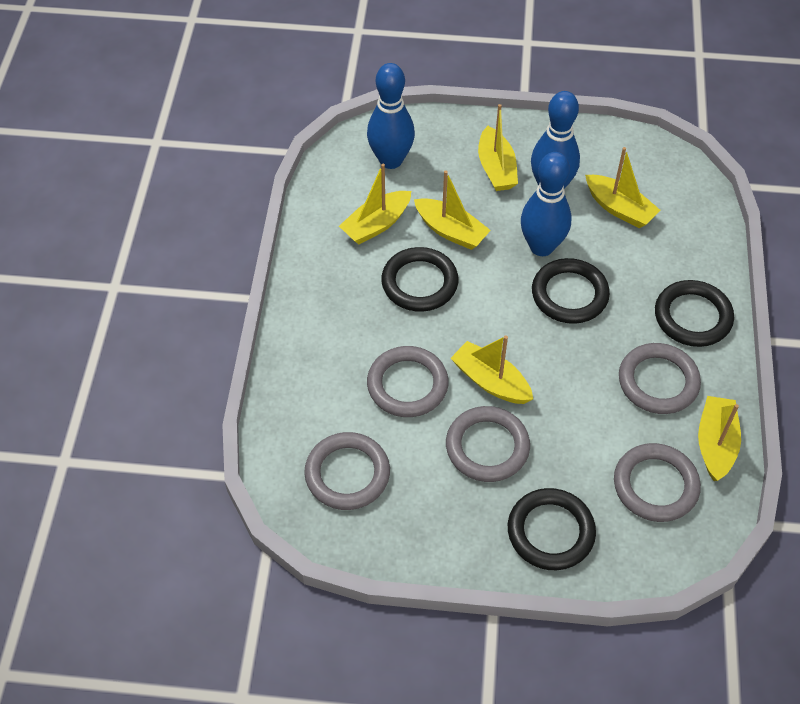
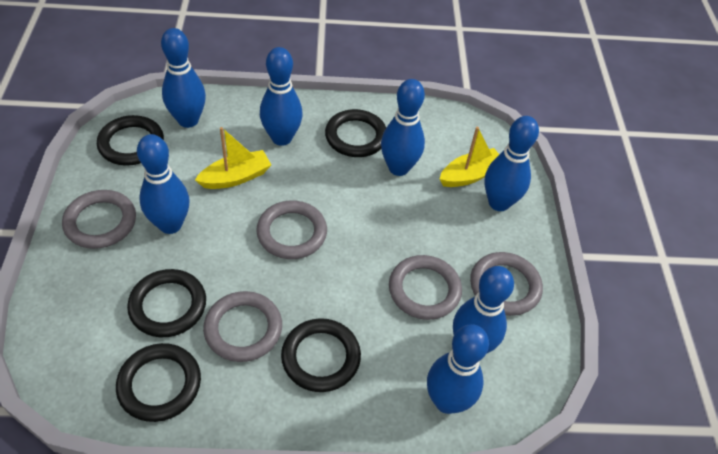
black ring: [381,247,458,312] [508,488,596,570] [532,258,610,324] [655,280,734,347] = 4 -> [97,115,164,166] [116,343,201,422] [127,269,206,337] [281,318,361,392] [325,109,386,157] = 5
blue bowling pin: [367,63,415,169] [521,152,571,256] [531,91,580,189] = 3 -> [137,134,189,234] [161,28,206,128] [260,47,303,146] [381,79,425,176] [427,324,489,414] [453,266,514,353] [484,116,539,211] = 7
yellow boat: [339,164,411,245] [414,170,491,250] [451,335,533,404] [478,104,518,191] [585,147,661,228] [698,396,741,481] = 6 -> [195,127,271,189] [440,127,500,187] = 2

